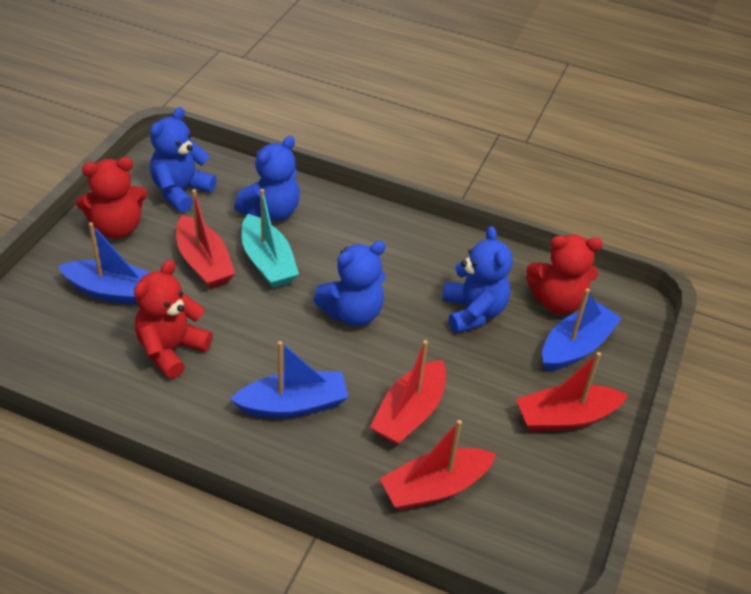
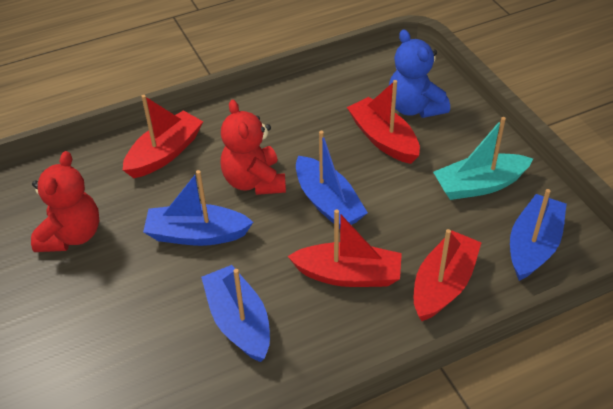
blue boat: [58,222,151,305] [230,341,348,418] [542,288,622,371] = 3 -> [143,170,253,246] [201,265,270,362] [296,131,368,229] [510,189,567,281] = 4
blue teddy bear: [150,107,217,213] [234,136,300,221] [313,241,386,326] [443,226,513,333] = 4 -> [389,29,450,118] = 1
red teddy bear: [76,157,148,239] [134,260,213,379] [526,234,603,314] = 3 -> [31,151,99,252] [221,100,286,195] = 2

